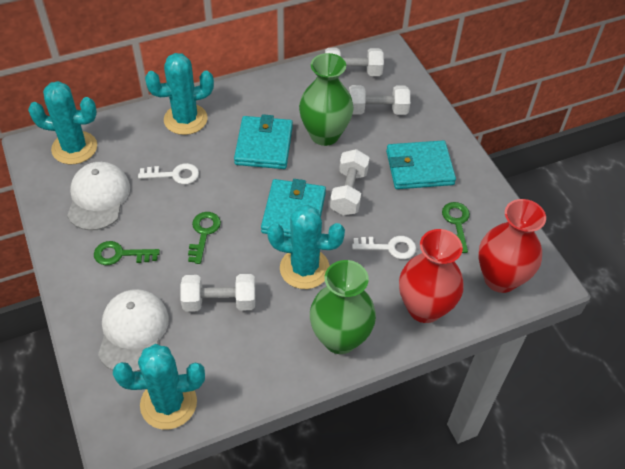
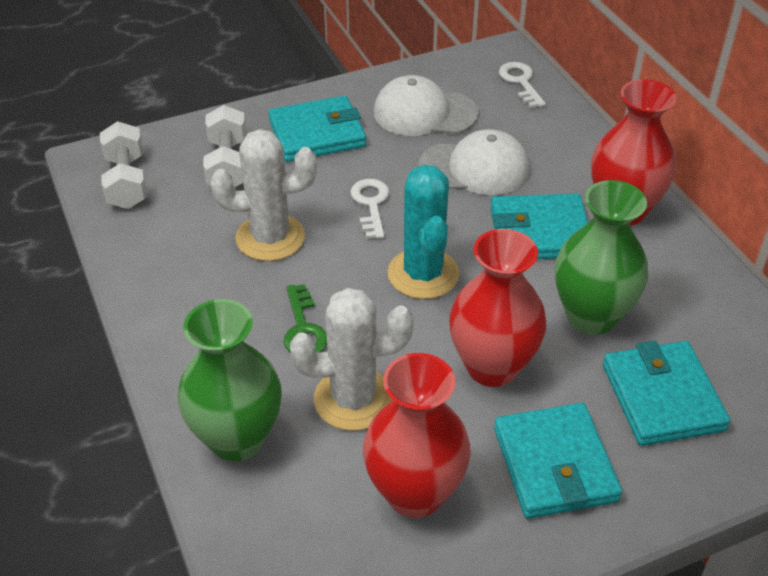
green key: [94,241,160,265] [188,212,221,264] [442,202,470,253] = 3 -> [284,284,327,353] = 1
red vase: [399,229,464,323] [478,199,546,293] = 2 -> [363,353,471,518] [449,229,546,387] [591,79,676,226] = 3
turquoise cactus: [28,81,97,164] [113,344,205,430] [145,53,214,135] [267,205,345,289] = 4 -> [388,165,459,299] = 1
turquoise wallet: [234,114,293,169] [261,179,326,237] [386,140,456,189] = 3 -> [268,95,366,162] [490,194,588,259] [494,403,622,519] [603,341,731,446] = 4
white cactus: none = 0 -> [211,129,317,261] [290,288,414,431] = 2
white dumbbell: [180,274,255,312] [325,48,384,76] [330,149,369,216] [349,85,410,115] = 4 -> [100,121,147,209] [203,105,246,188] = 2

